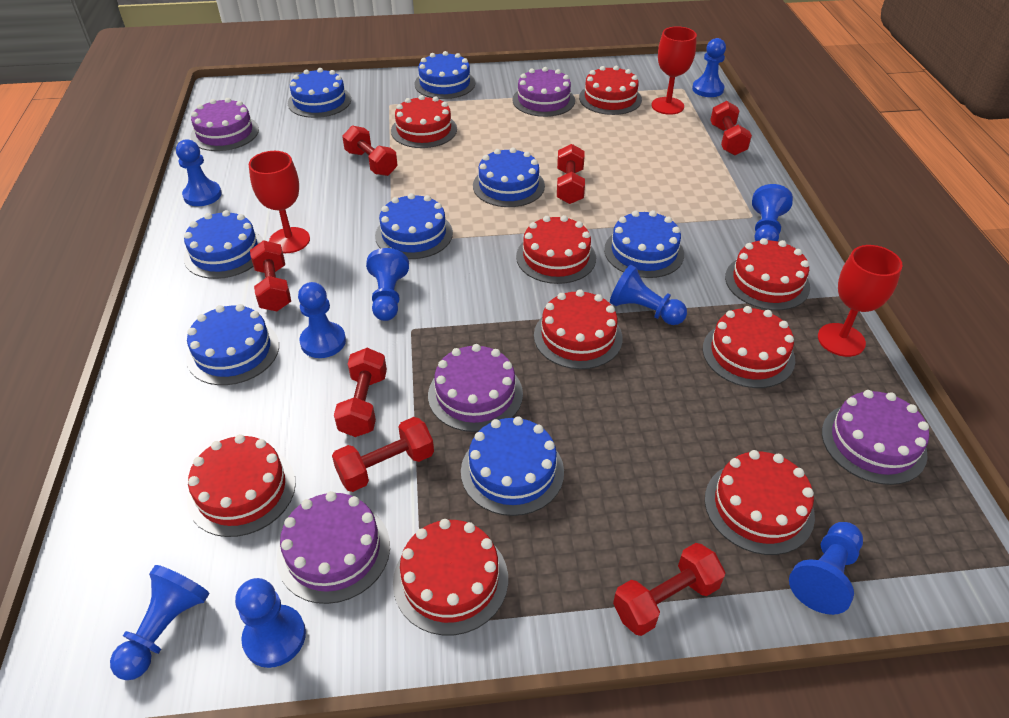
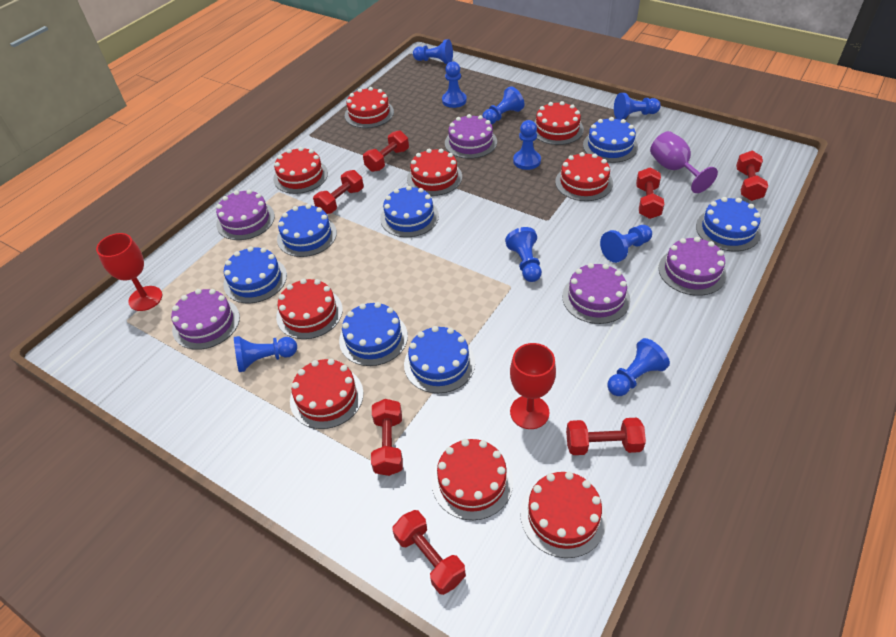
blue cake: [184,210,263,279] [186,304,279,385] [288,68,351,118] [375,193,453,259] [414,51,475,99] [461,416,564,516] [473,148,545,207] [604,210,684,278] = 8 -> [223,246,287,303] [277,204,337,257] [339,302,408,366] [380,186,439,237] [404,326,475,393] [583,117,638,163] [696,197,761,251] = 7
purple goblet: none = 0 -> [650,131,718,193] = 1
red goblet: [249,151,310,253] [651,26,697,115] [818,245,903,357] = 3 -> [96,233,163,311] [510,343,556,429] = 2

